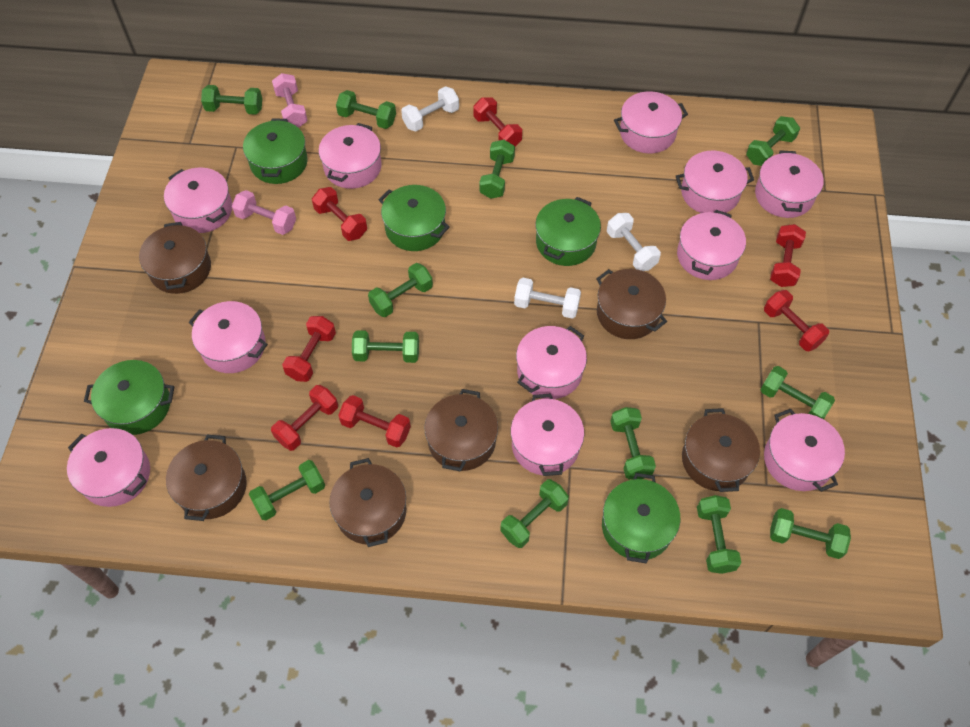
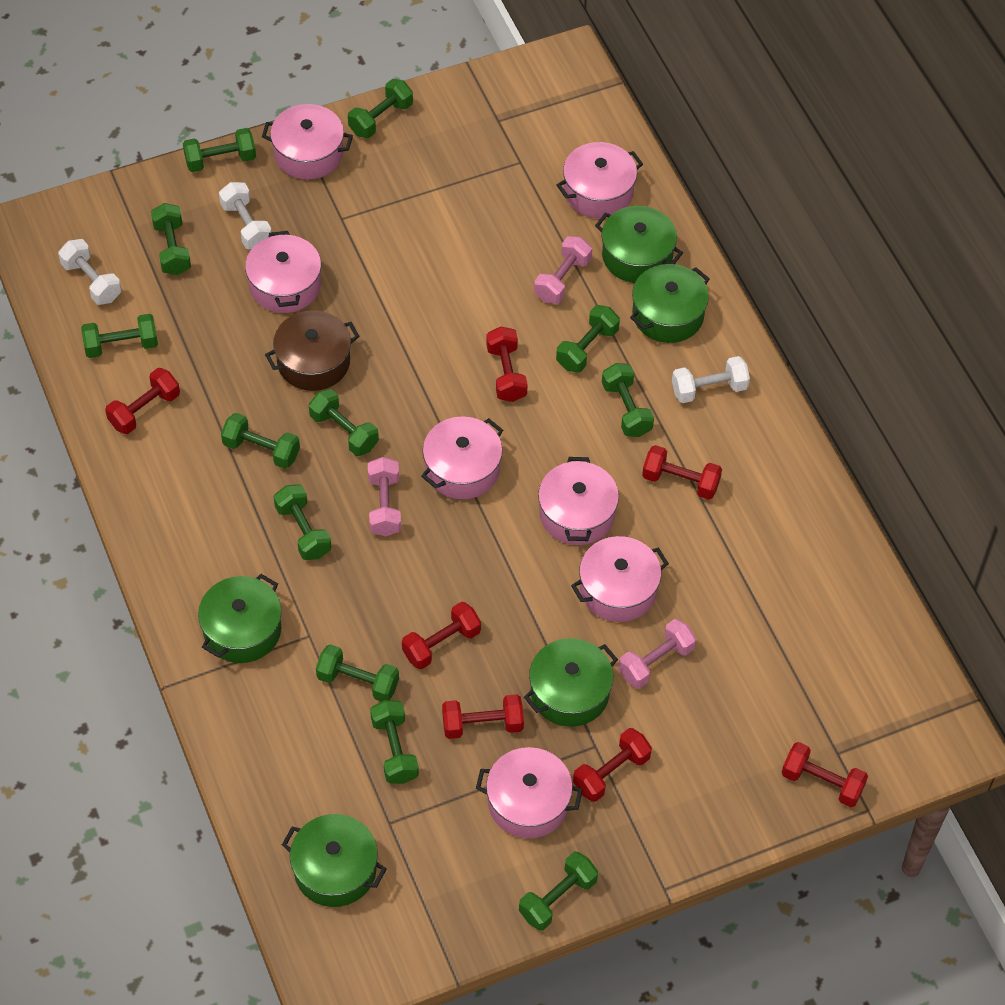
brown pot: [139,222,211,294] [166,434,247,521] [329,458,407,547] [424,389,498,472] [596,269,667,339] [682,408,760,492] = 6 -> [265,310,359,391] = 1
pink dumbbell: [232,190,296,235] [272,73,308,128] = 2 -> [368,457,401,536] [534,236,592,304] [618,619,696,689] = 3
pink pot: [67,428,150,507] [164,167,232,233] [189,301,268,373] [318,123,382,189] [511,393,584,476] [516,326,587,399] [614,92,688,153] [676,151,754,213] [677,210,746,280] [755,150,824,218] [764,409,845,492] = 11 -> [245,231,321,313] [262,104,353,179] [421,416,503,499] [476,747,583,839] [538,457,619,545] [556,142,643,218] [571,536,669,622] = 7

